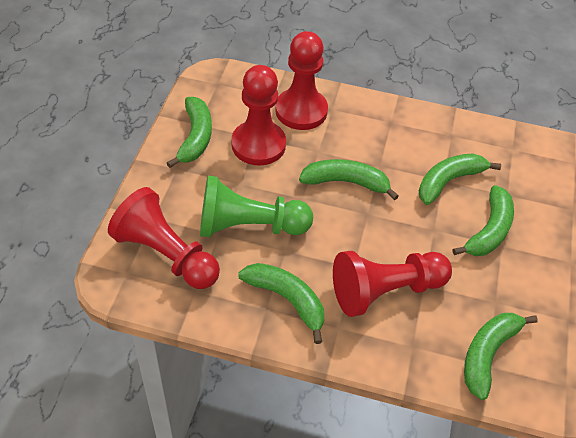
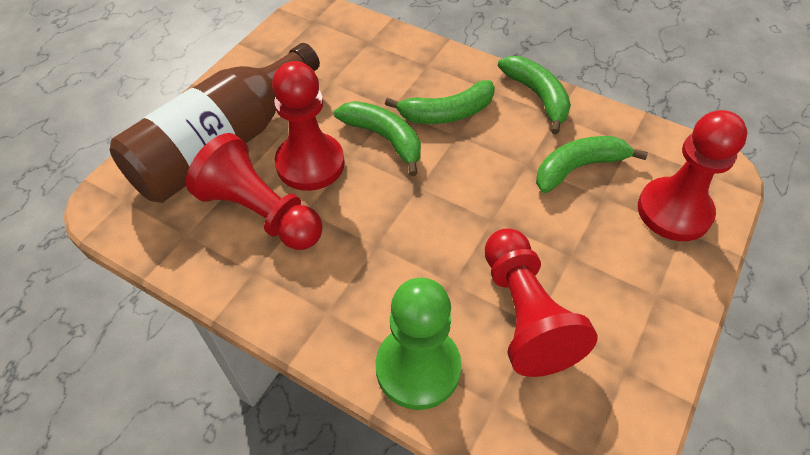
brown bottle: none = 0 -> [110,43,320,203] = 1
green banana: [167,97,212,168] [238,263,324,344] [299,159,399,200] [419,154,501,205] [453,185,514,256] [464,313,538,400] = 6 -> [334,101,421,176] [385,80,495,124] [498,56,571,134] [536,136,648,193] = 4

